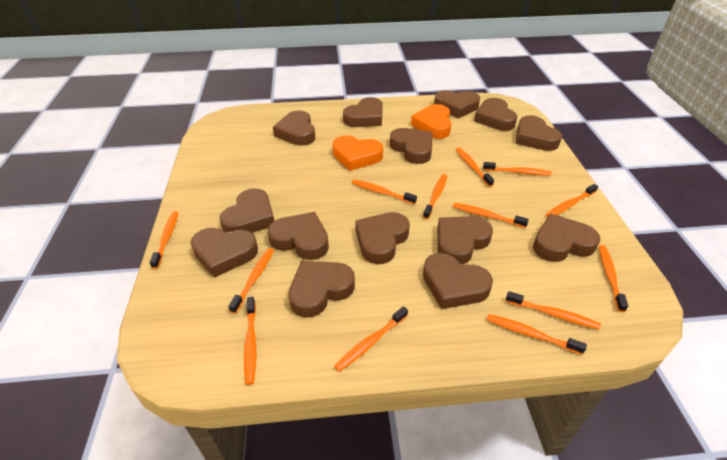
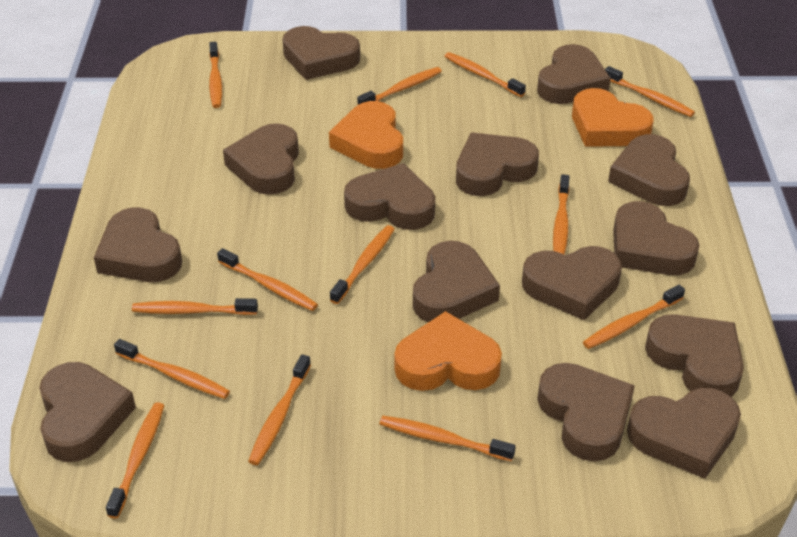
orange heart: [332,135,383,171] [411,104,452,139] = 2 -> [329,101,403,169] [394,311,502,391] [572,88,654,147] = 3

